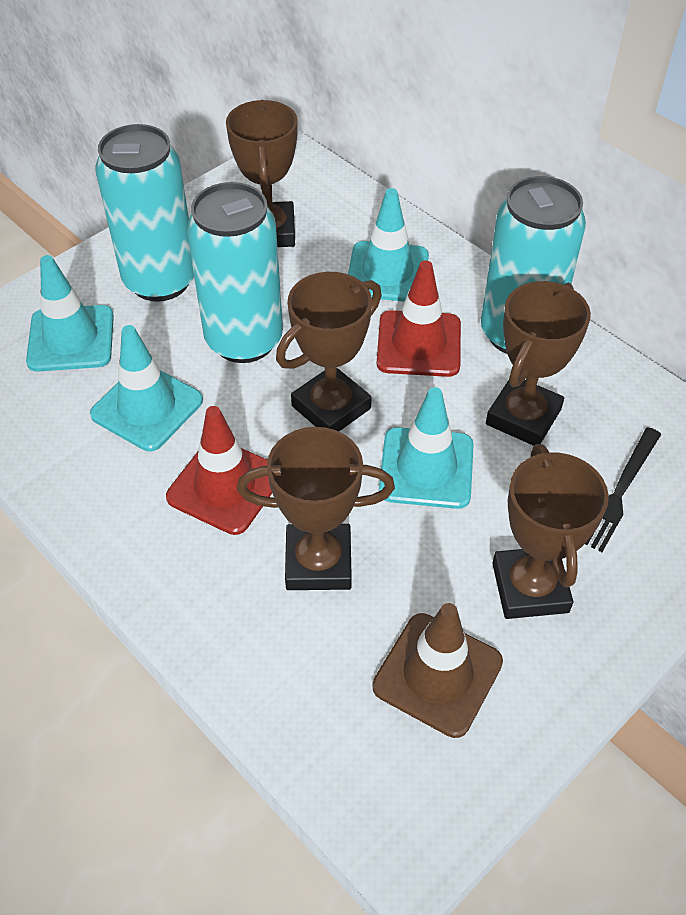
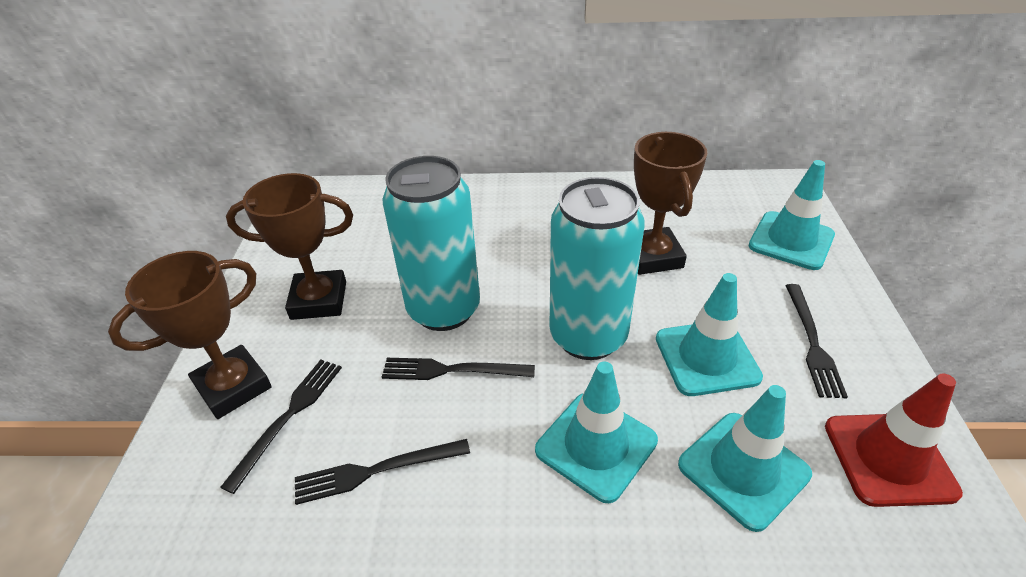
black fork: [585,427,661,552] = 1 -> [220,360,342,494] [295,439,470,505] [382,358,535,380] [785,284,848,398] = 4
brown traffic cone: [372,603,503,738] = 1 -> none = 0
brown trophy: [226,100,298,247] [237,427,395,590] [276,272,382,431] [486,281,591,446] [492,444,609,619] = 5 -> [108,251,272,419] [226,173,353,320] [634,132,707,275] = 3
red traffic cone: [166,406,272,535] [377,260,461,377] = 2 -> [825,373,963,507] = 1
turquoise can: [95,124,194,302] [187,182,283,363] [481,176,586,354] = 3 -> [382,156,480,331] [549,177,645,360] = 2

